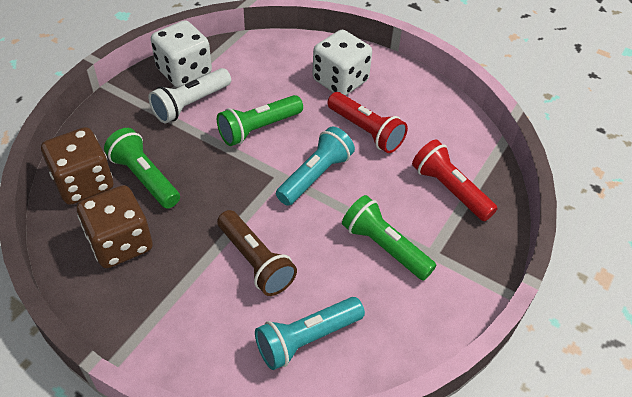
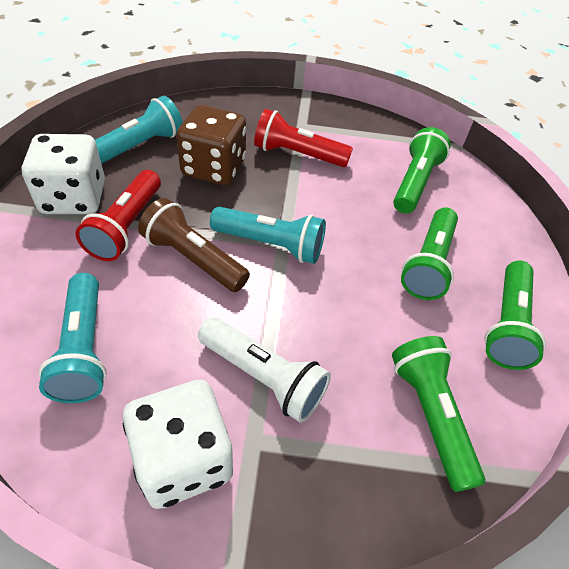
brown dice: [41,127,113,205] [77,185,153,268] = 2 -> [176,105,246,185] = 1
green flashlight: [104,128,180,209] [217,95,303,146] [342,195,436,281] = 3 -> [392,336,485,492] [393,127,451,214] [401,208,458,300] [485,261,546,370] = 4
turquoise flashlight: [255,297,365,370] [276,126,355,206] = 2 -> [39,273,107,403] [95,96,183,164] [210,207,326,264] = 3

